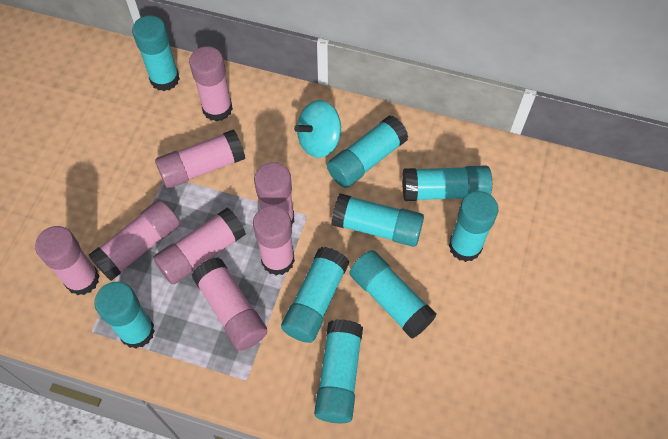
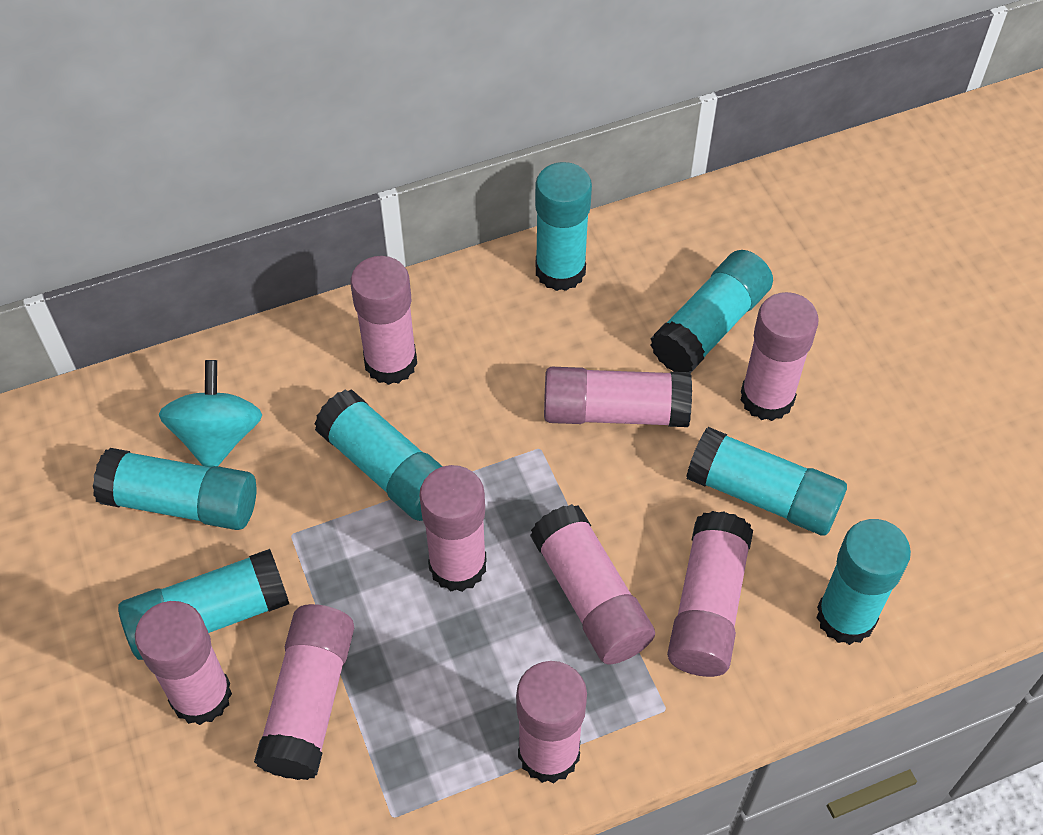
pink glue stick: [35,226,99,295] [89,200,180,281] [153,207,246,285] [155,129,245,189] [189,46,233,122] [192,257,268,351] [253,205,295,275] [254,162,294,225] = 8 -> [135,601,232,725] [254,604,354,780] [350,256,417,385] [419,465,487,592] [516,661,587,783] [530,504,655,664] [544,367,692,427] [667,511,753,677] [740,292,819,421] = 9
turquoise glue stick: [94,282,155,349] [132,15,180,91] [281,247,349,343] [314,319,363,423] [327,115,408,188] [331,193,424,247] [349,250,437,338] [402,166,492,201] [449,191,498,262] = 9 -> [93,448,256,530] [118,549,289,660] [314,389,443,521] [535,162,592,291] [651,250,773,372] [687,427,847,536] [816,519,911,645] = 7

